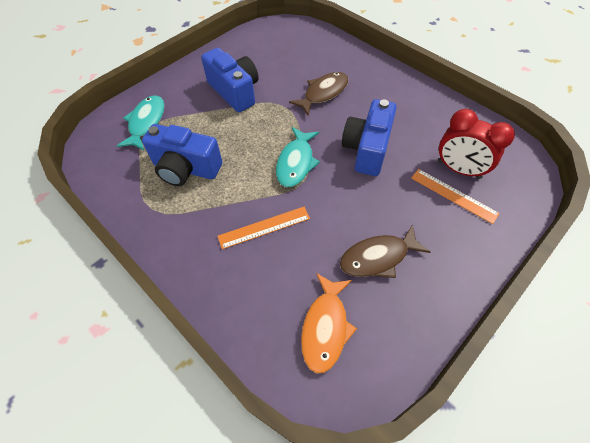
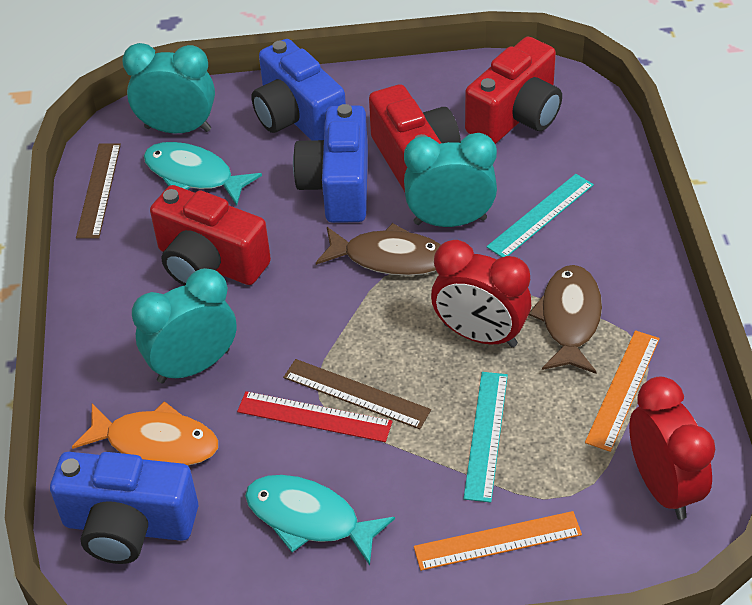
brown ruler: none = 0 -> [76,143,121,239] [283,359,431,429] = 2
red camera: none = 0 -> [150,185,271,286] [369,84,461,192] [465,37,562,144] = 3
red clock: [438,109,515,179] = 1 -> [431,240,531,347] [629,377,715,520] = 2
red ruler: none = 0 -> [237,391,393,442] = 1
turquoise clock: none = 0 -> [122,43,215,133] [132,268,237,383] [404,133,497,227] = 3
turquoise ruler: none = 0 -> [464,372,508,503] [486,174,594,257] = 2

